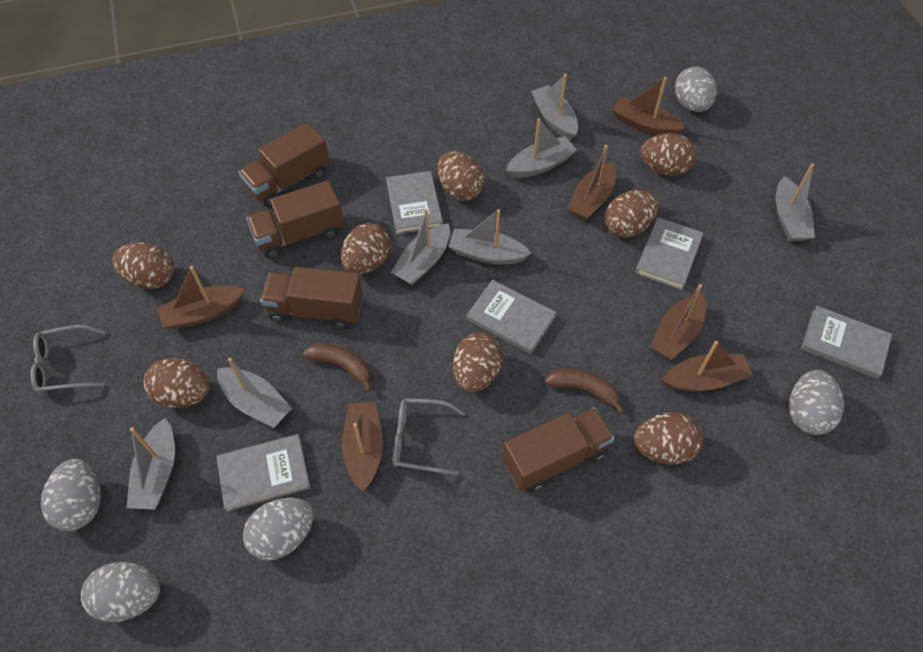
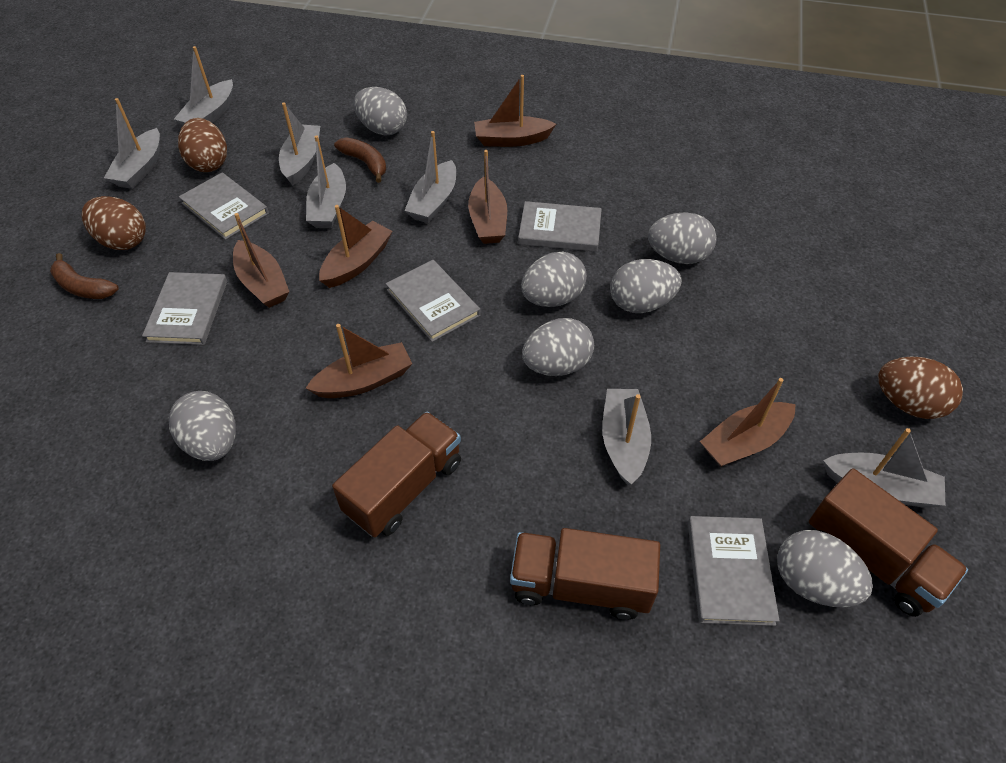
brown egg: [112,242,174,289] [143,358,210,408] [341,223,391,274] [437,151,484,201] [453,333,503,392] [604,190,658,238] [634,412,703,465] [640,133,696,176] = 8 -> [81,196,146,250] [178,118,227,172] [878,357,963,419] = 3
brown truck: [239,123,330,207] [246,180,344,259] [260,267,363,329] [502,407,614,493] = 4 -> [332,412,461,537] [510,528,660,620] [809,468,968,617] = 3
grey egg: [41,459,101,531] [81,562,160,622] [243,498,313,561] [675,66,717,112] [789,370,844,435] = 5 -> [168,391,236,461] [353,87,407,136] [521,252,587,307] [522,318,594,376] [610,259,682,313] [648,212,716,264] [777,530,873,607] = 7
grey glasses: [31,325,106,393] [393,398,465,476] = 2 -> none = 0

